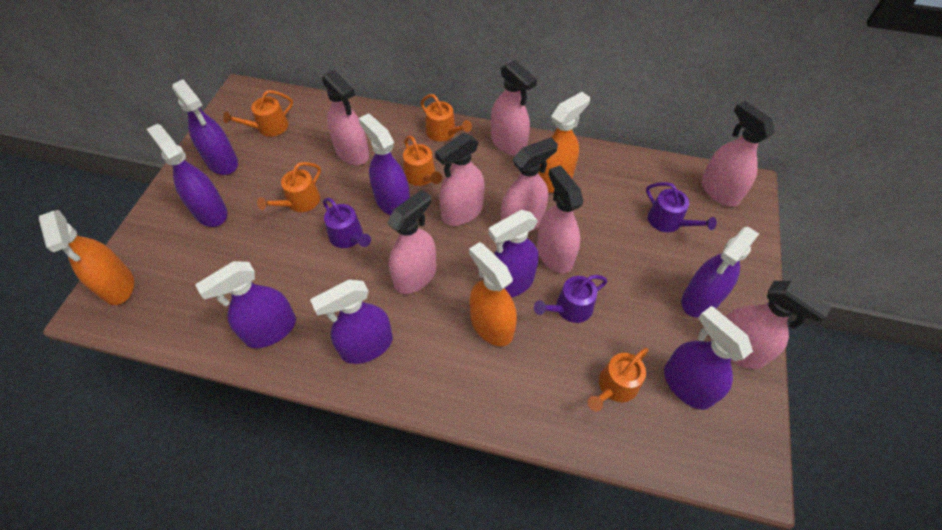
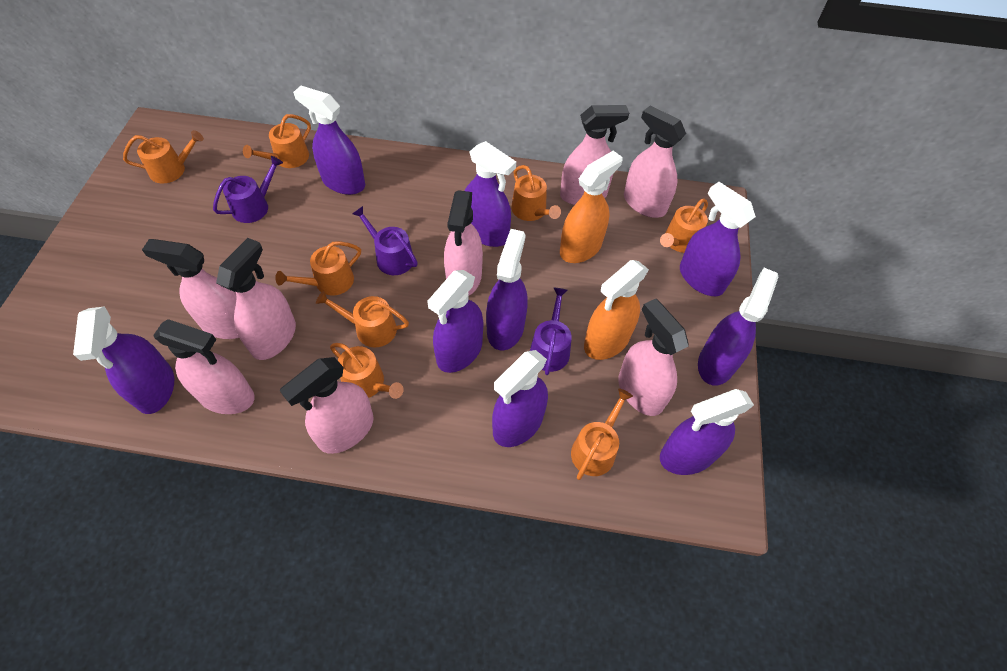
orange spray bottle: [39,210,134,305] [469,242,517,346] [538,92,590,193] = 3 -> [560,151,623,263] [584,260,649,360] = 2
orange watering can: [223,90,293,137] [257,162,321,212] [403,136,442,186] [421,94,472,141] [588,348,649,411] = 5 -> [123,130,204,184] [243,114,311,168] [275,241,361,296] [316,291,409,347] [330,343,404,399] [511,165,561,221] [571,388,633,480] [660,198,708,253] = 8
purple spray bottle: [147,124,227,227] [172,79,238,175] [195,261,296,348] [310,279,393,364] [359,114,410,216] [488,210,539,298] [664,306,753,410] [682,227,759,318] = 8 -> [73,306,174,414] [293,86,365,195] [427,270,483,373] [465,141,516,247] [486,229,528,351] [492,350,548,447] [660,389,754,475] [680,182,756,296] [698,268,778,385] = 9

